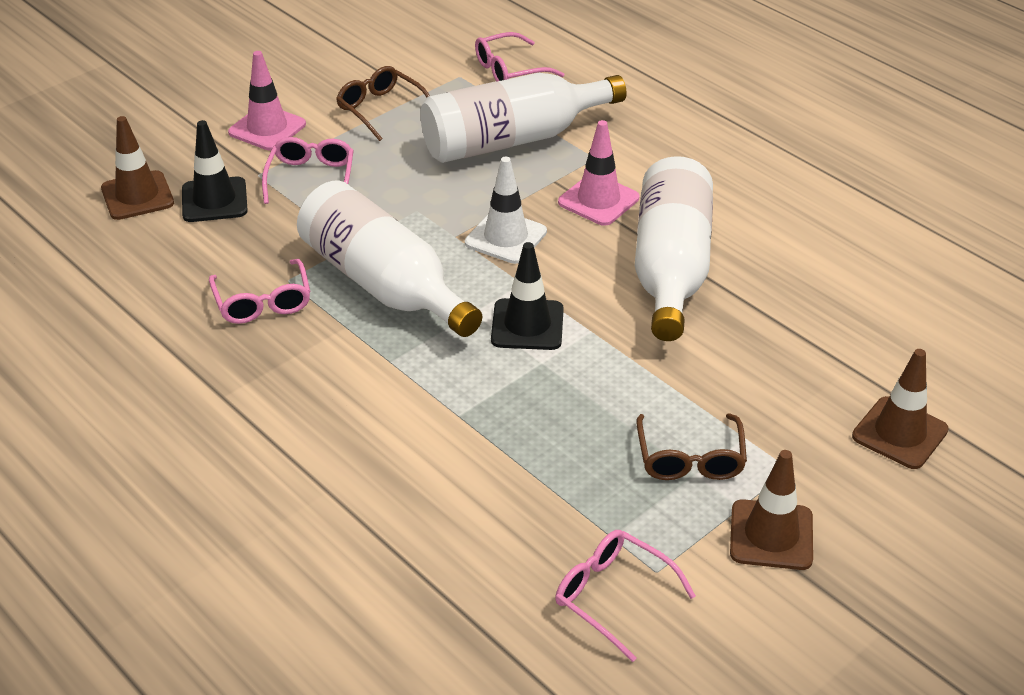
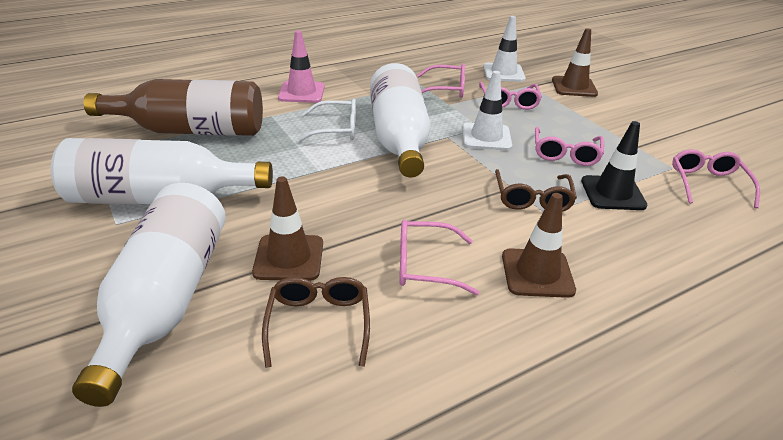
black traffic cone: [182,120,248,222] [491,242,564,350] = 2 -> [581,121,647,210] = 1
brown bottle: none = 0 -> [84,79,263,136] = 1
pink glasses: [209,259,311,324] [262,137,354,204] [475,32,564,82] [555,530,696,662] = 4 -> [399,220,479,295] [417,64,465,98] [479,82,542,110] [535,127,604,166] [672,149,760,208] = 5
pink traffic cone: [228,51,306,151] [558,120,639,226] = 2 -> [278,31,325,103] = 1
white glasses: none = 0 -> [297,99,356,143] = 1
white traffic cone: [465,157,547,264] = 1 -> [463,71,512,151] [483,16,526,82] = 2

